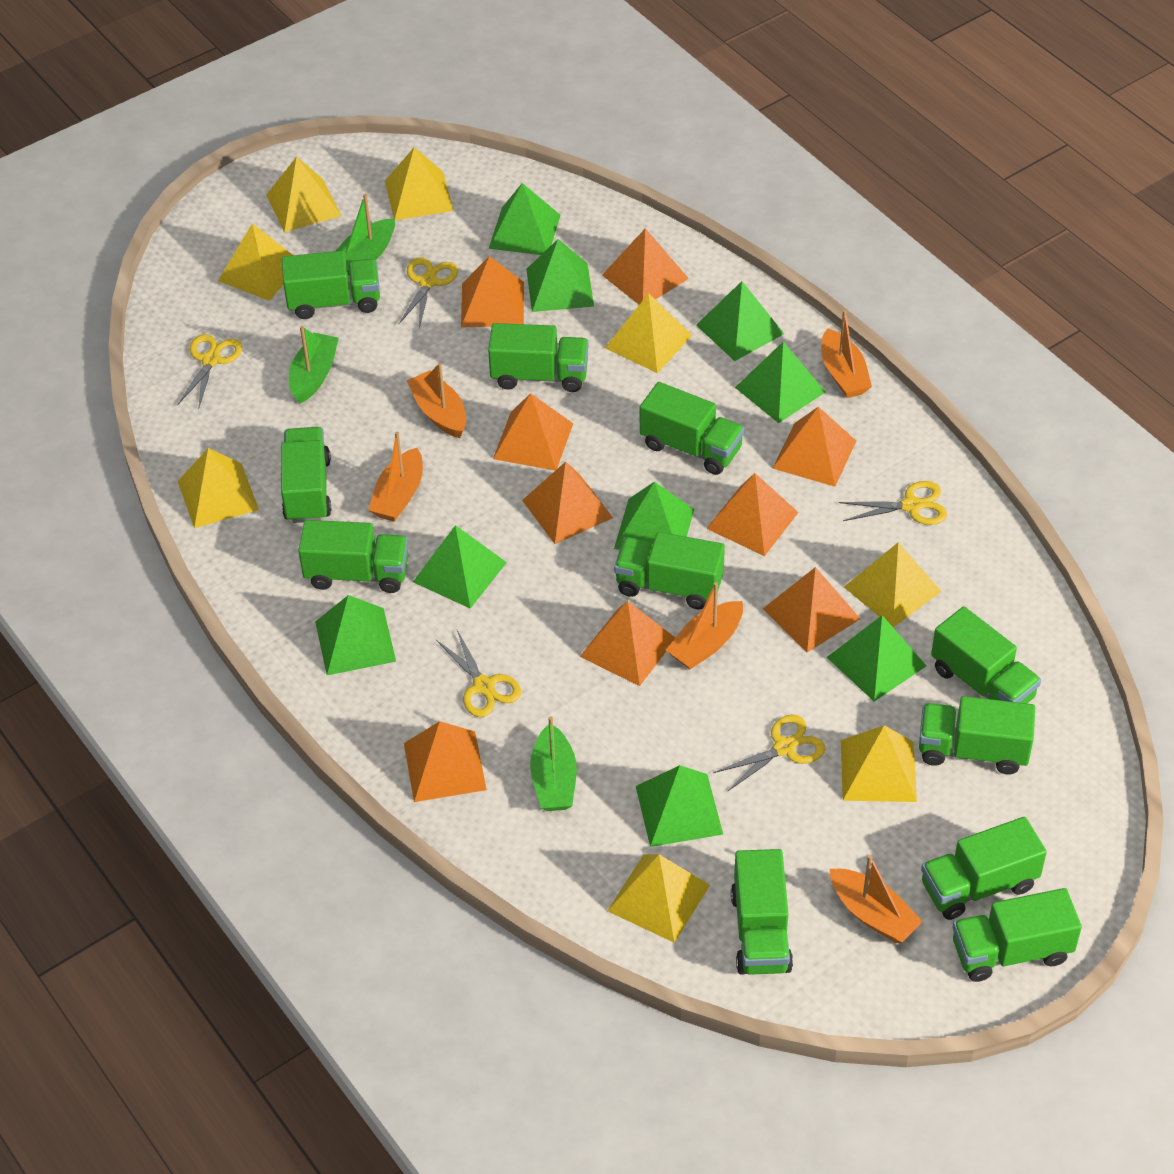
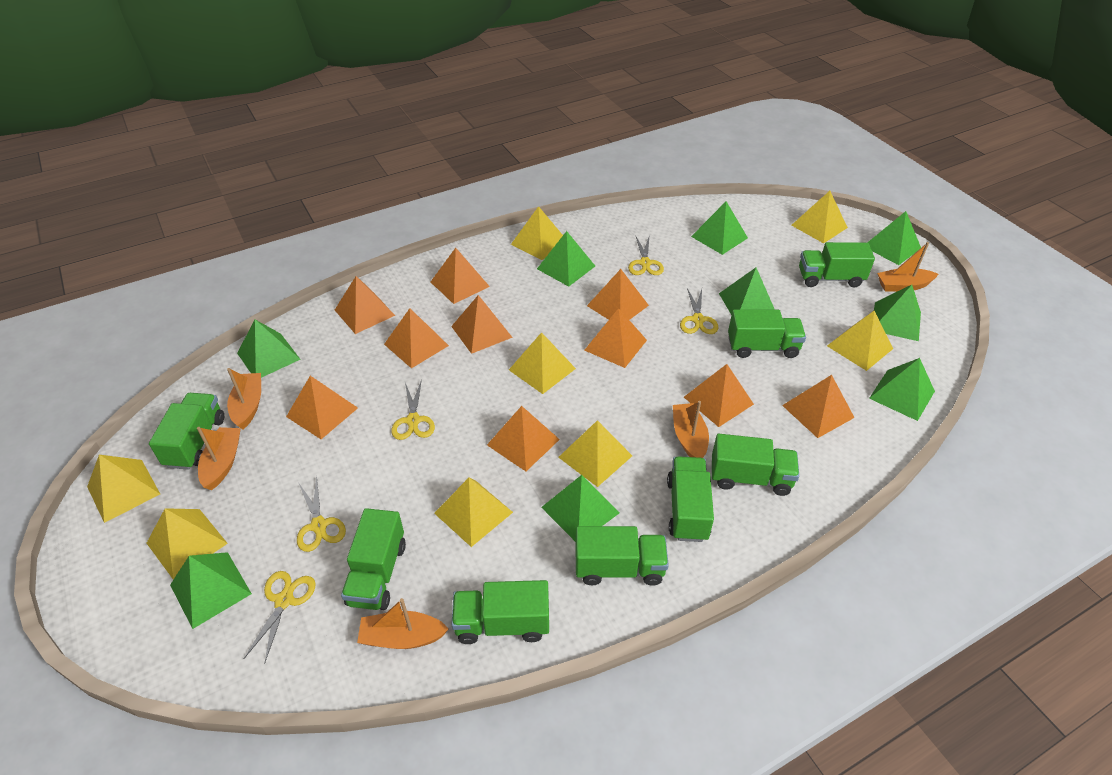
green boat: [289,326,339,404] [336,194,395,276] [530,716,577,811] = 3 -> none = 0
green truck: [281,427,331,523] [282,251,380,319] [298,520,408,593] [488,323,589,392] [614,532,725,609] [640,382,745,475] [731,849,793,975] [919,696,1035,774] [921,817,1047,920] [931,607,1041,703] [953,888,1082,982] = 11 -> [149,393,224,470] [341,508,406,610] [451,580,549,644] [575,526,669,586] [667,456,714,542] [712,434,799,496] [728,309,806,358] [799,242,875,287] = 8
orange pyramid: [404,721,487,802] [461,256,524,327] [493,393,573,470] [522,462,613,544] [580,601,675,686] [602,228,689,304] [706,473,799,556] [763,567,860,652] [772,407,856,487] = 9 -> [286,376,358,439] [335,276,395,334] [384,308,449,368] [431,248,490,304] [451,295,513,354] [487,406,560,471] [584,308,647,368] [587,269,649,320] [684,364,754,427] [782,375,855,438] = 10

